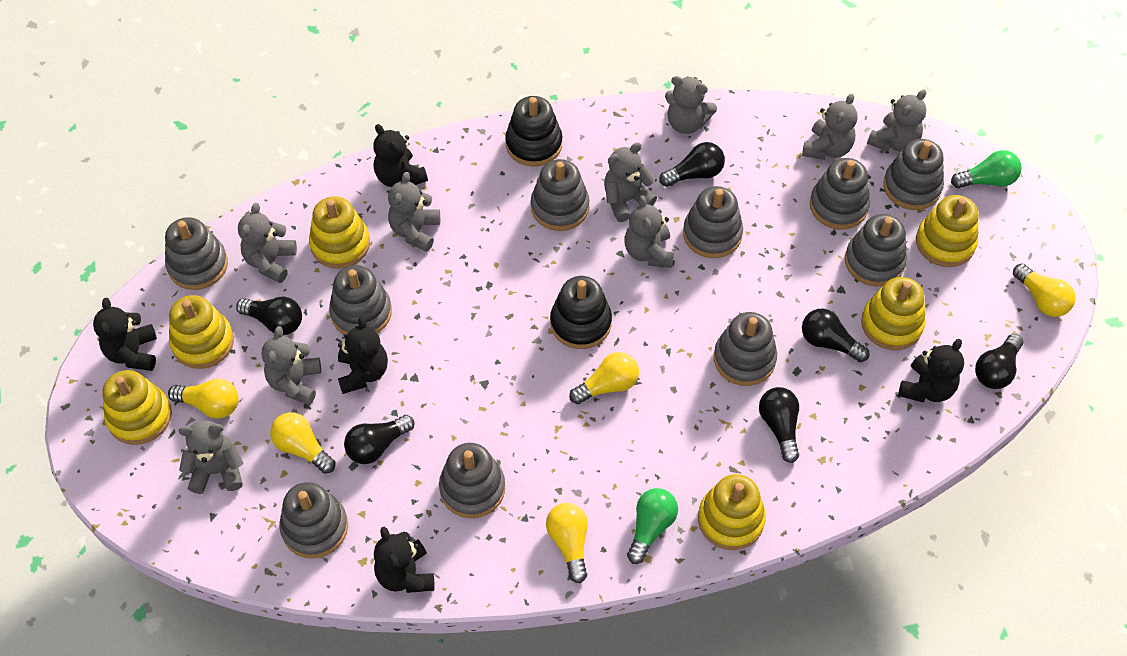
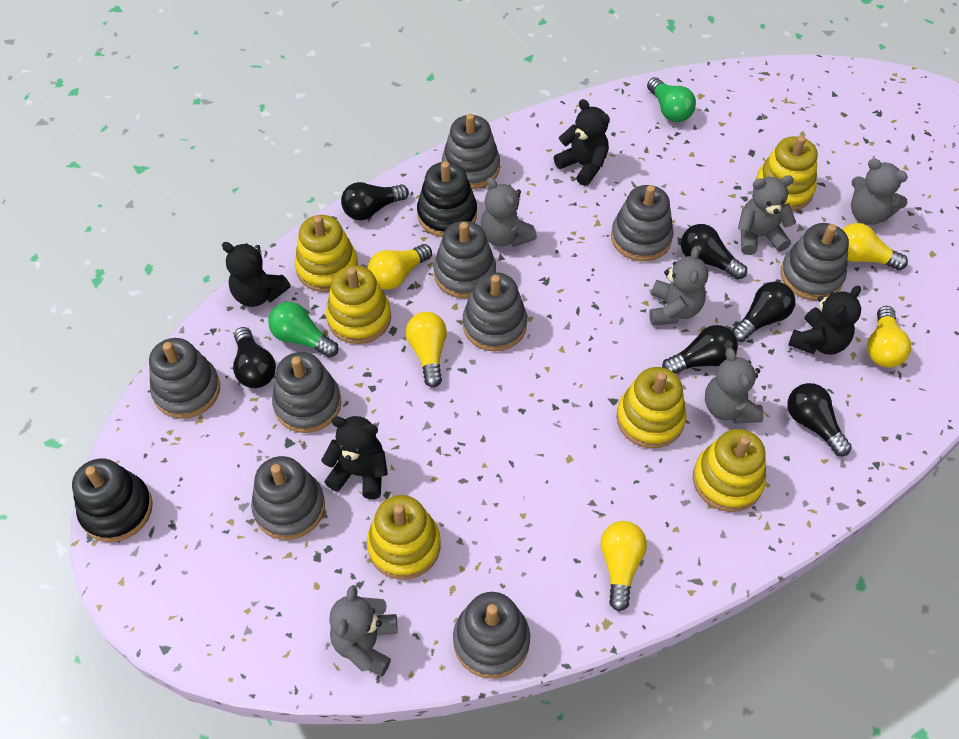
black teddy bear: [93,298,157,371] [338,316,388,394] [373,124,428,187] [374,527,435,593] [898,339,964,403] = 5 -> [222,242,291,307] [321,416,388,499] [554,99,610,186] [788,285,861,355] = 4
grey stacking toy: [165,217,228,290] [279,482,348,558] [329,265,392,335] [439,443,505,518] [531,159,590,231] [683,186,743,258] [714,312,777,386] [810,158,870,229] [845,214,907,286] [883,139,944,210] = 10 -> [149,338,220,419] [251,456,325,540] [272,352,342,433] [434,221,496,298] [442,113,500,189] [453,592,530,679] [463,272,527,351] [611,185,674,261] [780,223,849,300] = 9
grey teddy bear: [179,420,243,494] [238,203,297,283] [262,326,321,405] [388,172,440,252] [604,142,657,222] [624,196,674,268] [665,76,717,134] [802,93,858,160] [867,89,926,152] = 9 -> [329,585,398,677] [481,177,537,247] [649,246,708,326] [705,348,764,424] [738,175,796,255] [851,159,908,225] = 6

